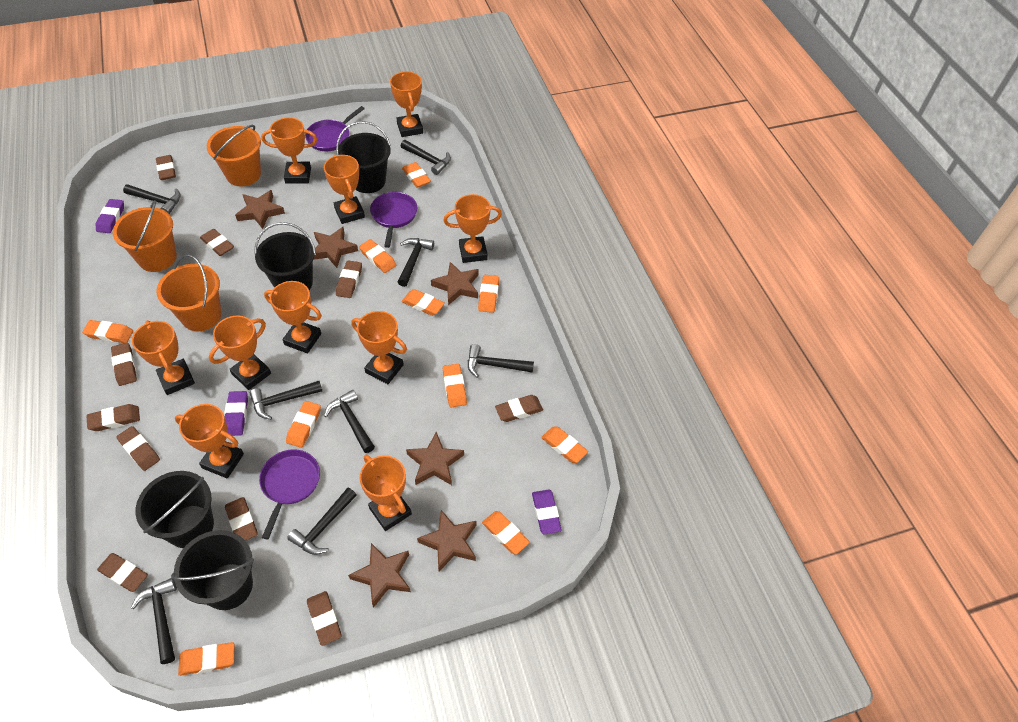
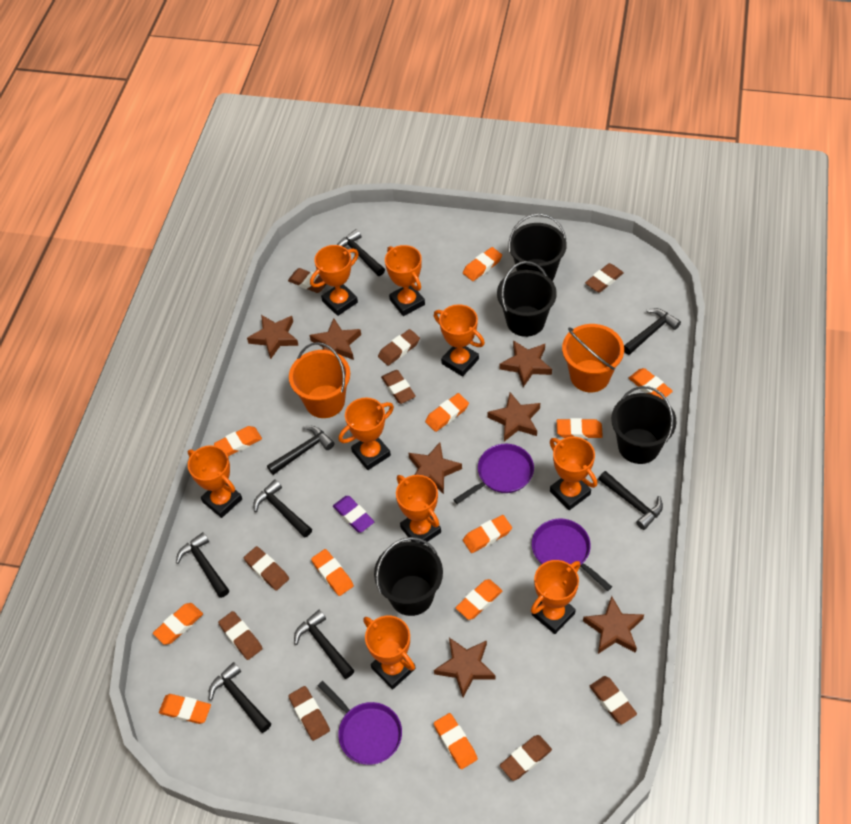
brown eraser: [87,404,140,431] [97,553,148,592] [111,343,137,386] [116,426,160,471] [156,155,176,180] [200,229,234,256] [225,497,258,541] [307,591,342,646] [336,260,362,298] [495,395,543,422] = 10 -> [218,611,263,660] [244,546,289,591] [288,268,326,293] [288,686,330,741] [378,329,420,366] [381,370,416,404] [500,735,552,781] [585,263,624,293] [590,676,637,725] = 9
brown star: [235,190,285,229] [314,227,358,268] [348,543,411,608] [406,432,464,485] [417,510,476,572] [431,262,479,305] = 6 -> [247,315,299,359] [310,318,361,360] [409,442,462,494] [434,638,496,697] [487,392,540,442] [499,340,552,387] [583,596,644,654] = 7
orange bucket: [113,200,177,272] [157,254,221,331] [207,125,261,186] = 3 -> [289,342,350,418] [562,324,624,392] = 2
orange eraser: [82,320,133,343] [178,642,234,676] [286,401,321,448] [359,239,396,273] [402,162,431,188] [402,289,445,316] [443,364,467,407] [478,275,499,313] [482,511,530,555] [541,427,588,463] = 10 -> [153,603,203,645] [159,694,211,724] [214,426,262,456] [311,549,354,596] [425,393,469,432] [434,713,478,769] [456,579,502,620] [463,247,502,281] [463,515,512,553] [557,418,603,439] [629,368,673,399] = 11
orange trophy: [132,320,195,395] [175,404,244,478] [209,316,271,390] [261,117,317,184] [264,281,322,353] [324,155,365,224] [351,311,407,384] [360,454,412,531] [390,71,423,137] [443,194,502,263] = 10 -> [188,445,242,518] [310,245,359,316] [339,398,394,470] [363,616,416,689] [385,245,425,316] [396,475,441,544] [434,304,485,377] [531,560,580,634] [550,437,597,510] = 9
purple eraser: [96,199,124,233] [224,391,248,436] [532,489,562,534] = 3 -> [333,496,374,533] = 1

